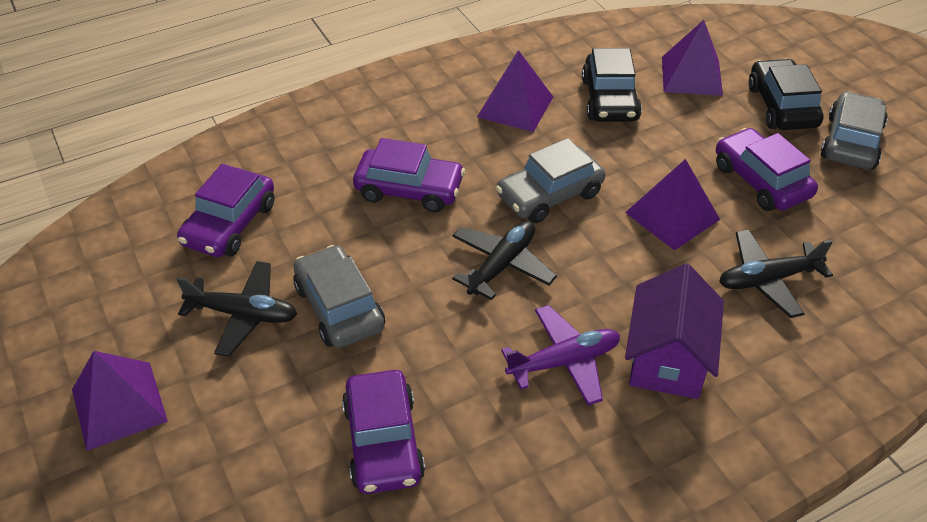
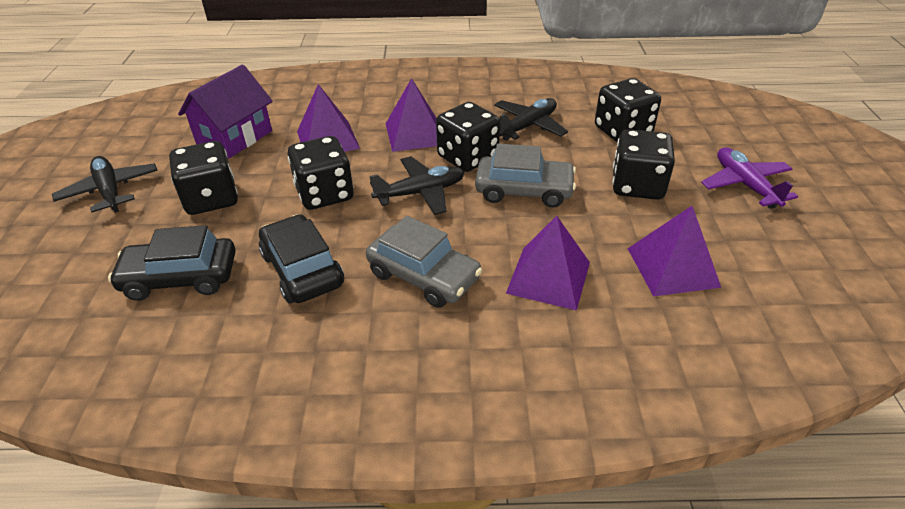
black dice: none = 0 -> [169,141,238,215] [288,136,354,210] [436,102,500,172] [595,78,661,142] [612,129,675,200] = 5
grey car: [293,245,385,348] [496,138,605,223] [821,91,888,170] = 3 -> [366,216,482,308] [475,144,576,208] = 2
purple car: [177,164,275,257] [342,370,425,494] [353,138,465,212] [716,128,818,211] = 4 -> none = 0

